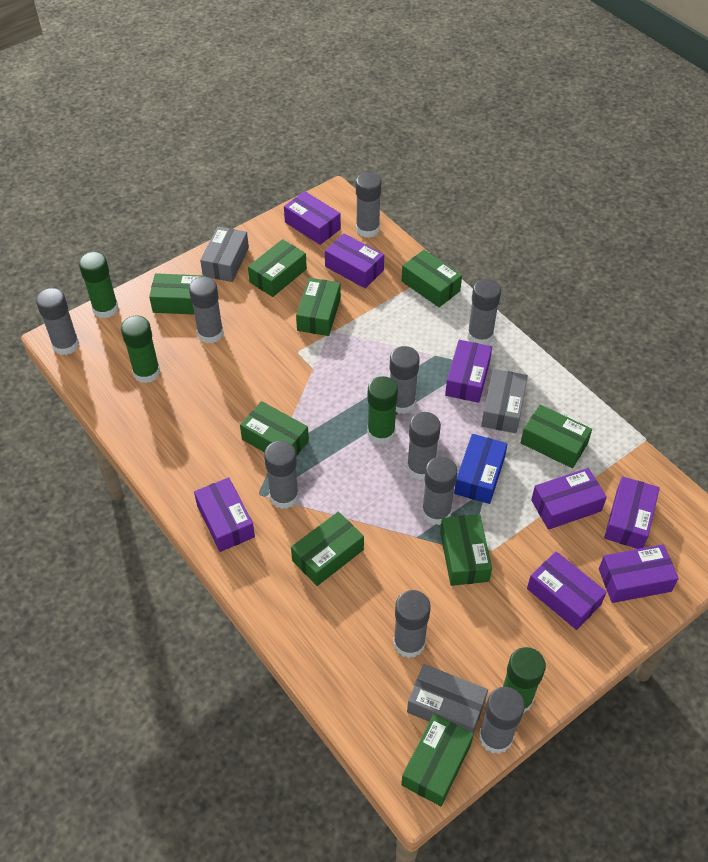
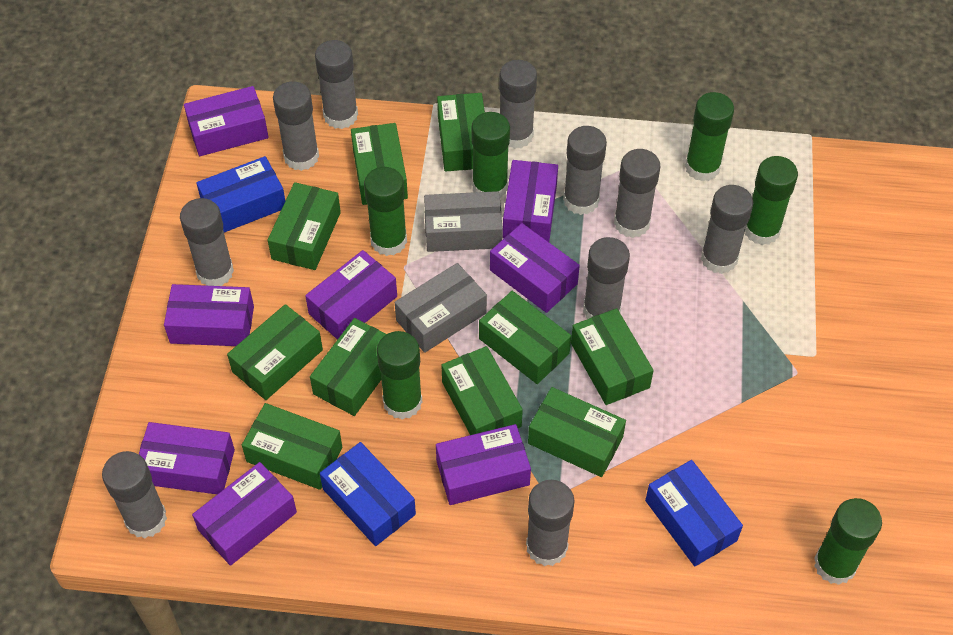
blue box: [454,434,508,504] = 1 -> [196,156,285,233] [320,442,416,546] [645,460,743,566] = 3
green box: [149,273,207,315] [240,401,309,456] [248,239,307,297] [291,512,364,586] [296,278,341,336] [401,714,474,806] [402,250,462,307] [440,514,492,586] [521,405,592,468] = 9 -> [227,304,323,400] [242,403,342,490] [268,182,341,270] [310,318,387,416] [351,123,408,205] [437,93,485,172] [441,346,523,435] [479,291,571,384] [528,387,626,477] [571,308,654,405] = 10
green glue stick: [79,252,119,319] [121,315,160,383] [367,376,398,444] [503,647,546,714] = 4 -> [364,167,407,256] [377,331,422,420] [471,112,510,198] [685,92,734,182] [745,156,798,245] [814,498,882,585] = 6
grey box: [200,226,249,282] [407,664,488,733] [481,369,528,433] = 3 -> [395,263,487,353] [424,191,503,252] = 2

